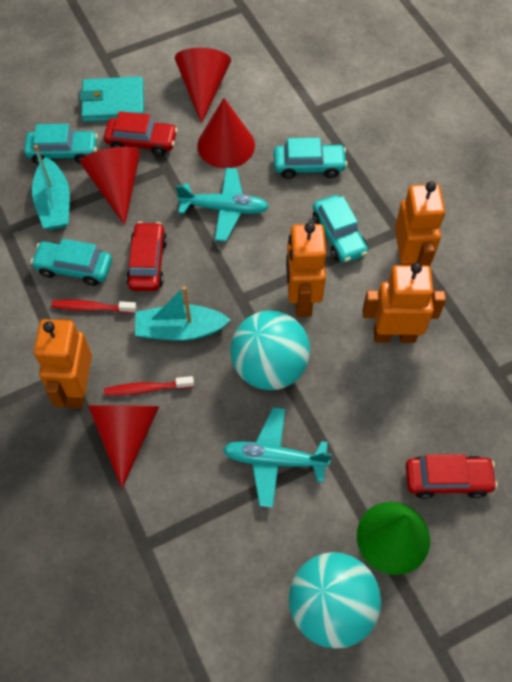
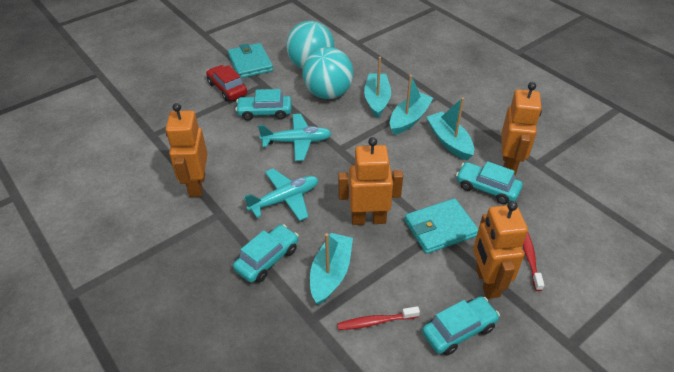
green cone: [357,502,430,575] = 1 -> none = 0
red car: [104,111,178,156] [126,222,167,291] [406,454,498,499] = 3 -> [206,65,247,101] = 1
red cone: [80,147,140,225] [88,405,160,488] [175,48,231,123] [197,98,255,168] = 4 -> none = 0
turquoise boat: [32,145,70,230] [135,286,231,341] = 2 -> [310,233,353,305] [364,57,391,118] [390,75,433,135] [426,97,474,160] = 4
turquoise wallet: [79,76,144,122] = 1 -> [228,43,273,78] [404,198,478,254] = 2

